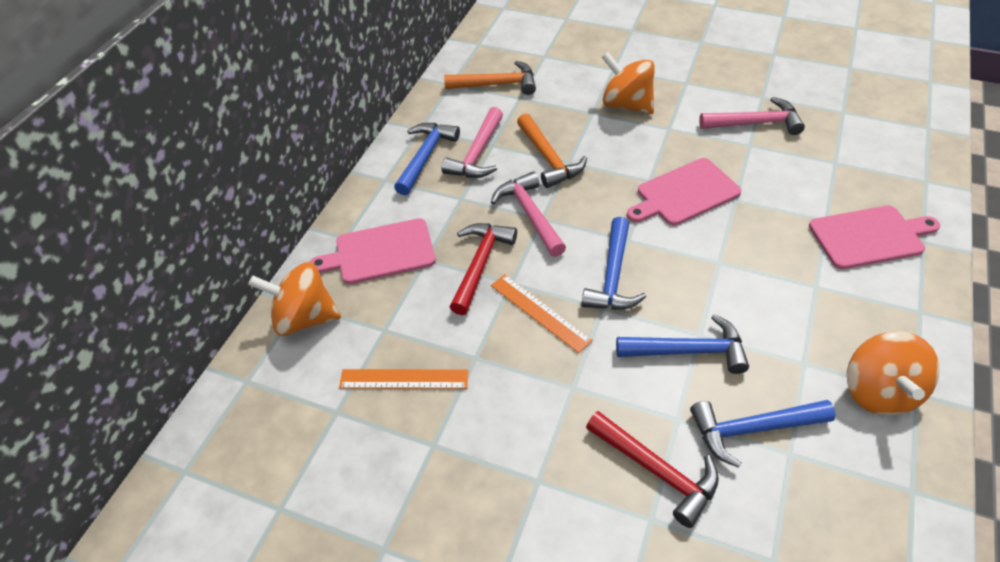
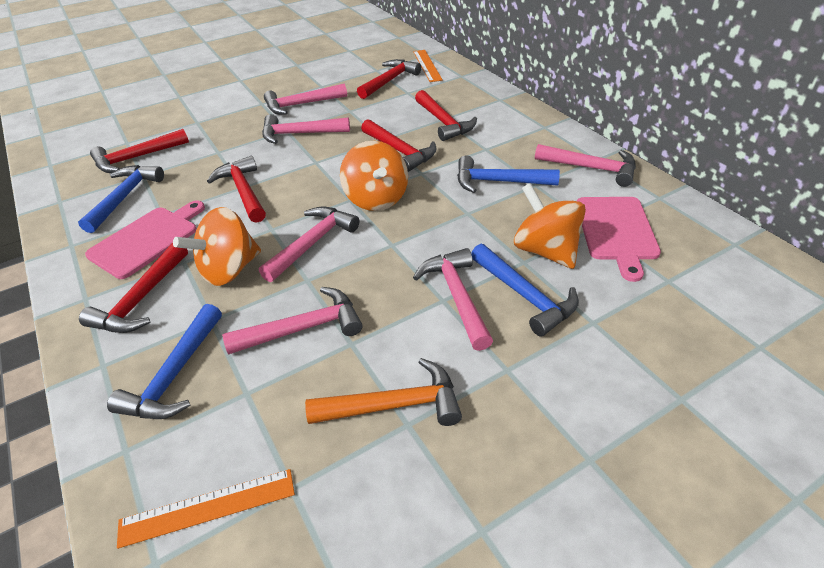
orange hammer: [444,61,536,95] [517,114,587,188] = 2 -> [305,358,462,426] = 1
pink cutting board: [310,218,436,284] [627,158,741,225] [809,206,940,269] = 3 -> [85,200,205,279] [577,197,661,282] = 2
pink hammer: [442,107,503,178] [491,172,566,257] [699,97,805,135] = 3 -> [222,287,363,355] [259,207,359,282] [262,114,350,144] [264,84,347,115] [413,248,493,351] [535,144,636,187] = 6
red hammer: [450,223,517,315] [586,411,719,528] = 2 -> [79,243,188,333] [90,129,189,173] [207,156,266,223] [357,59,421,99] [361,119,436,172] [415,90,477,141] = 6

